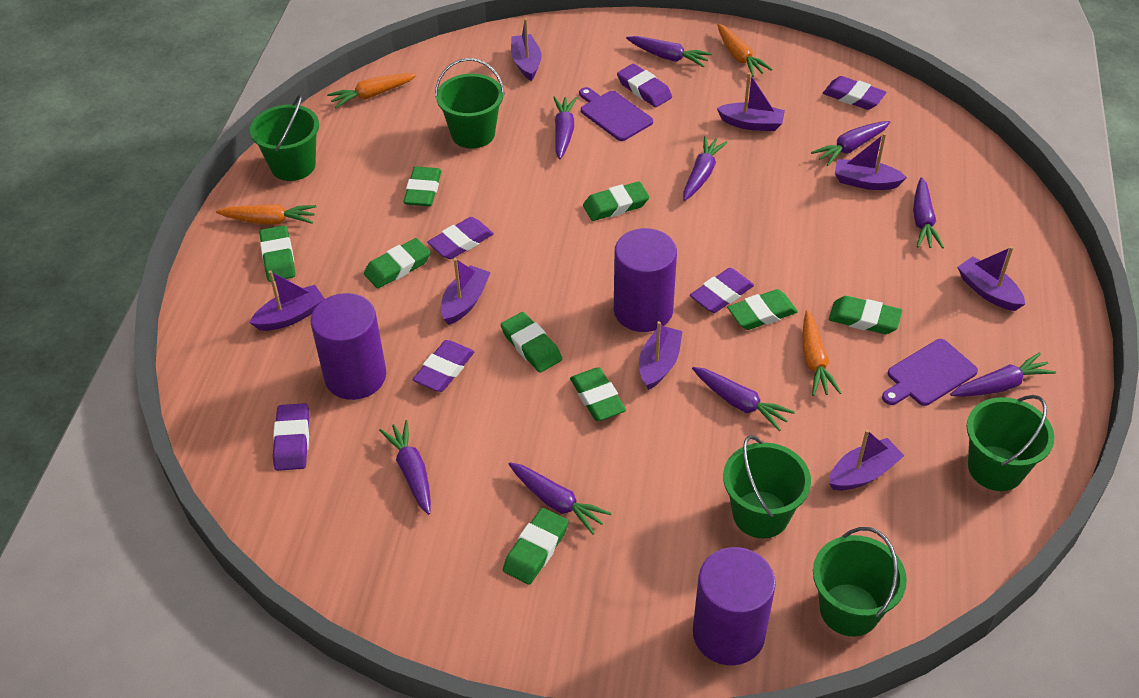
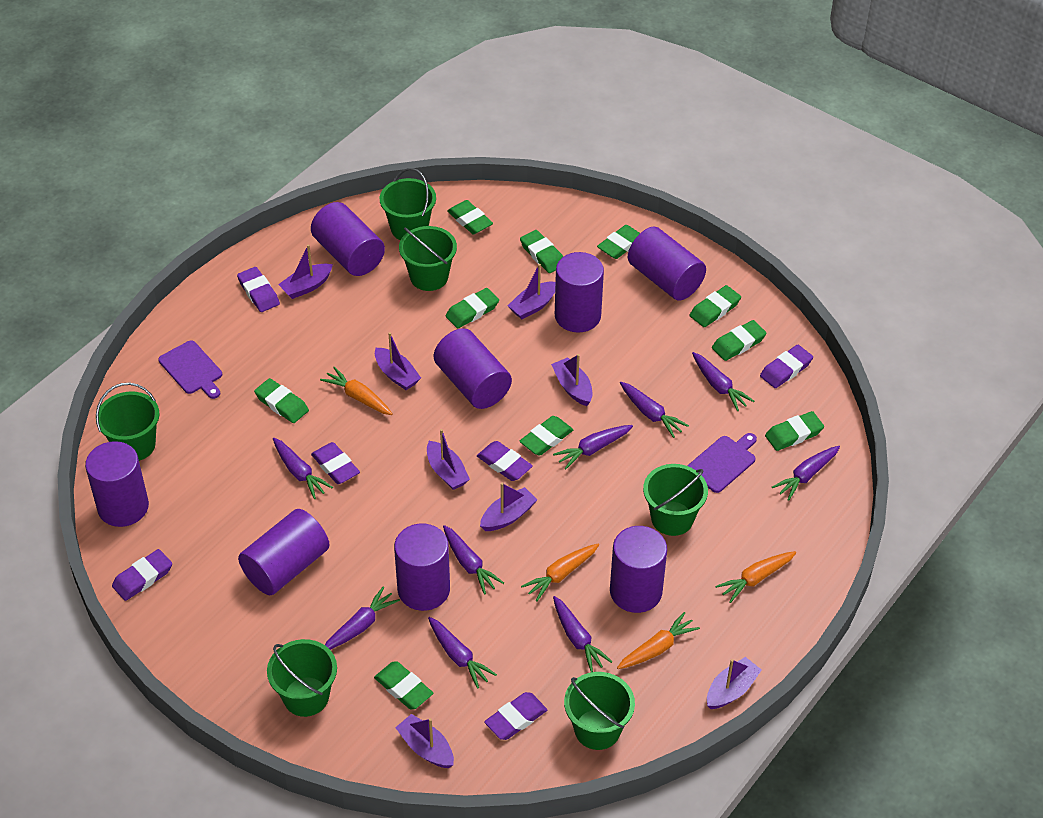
green bucket: [250,94,319,181] [435,58,505,149] [723,435,811,539] [813,527,907,637] [966,395,1055,491] = 5 -> [96,382,160,461] [267,639,337,717] [380,168,436,240] [399,226,457,291] [564,672,635,750] [643,464,708,536] = 6
green eraser: [260,225,296,282] [364,238,431,289] [403,166,442,206] [501,312,562,373] [503,508,569,585] [570,367,626,421] [583,181,649,221] [727,289,798,330] [829,296,902,334] = 9 -> [254,378,309,423] [374,661,433,709] [445,288,499,328] [447,200,493,234] [519,416,573,456] [520,230,563,273] [597,225,640,259] [690,285,741,327] [712,320,767,361] [765,411,824,451] = 10
purple cylinder: [311,293,386,400] [614,228,677,332] [693,547,776,665] = 3 -> [85,441,149,527] [238,509,329,595] [311,202,385,276] [394,524,450,611] [434,328,512,409] [555,252,604,332] [610,526,667,613] [628,226,706,301] = 8

